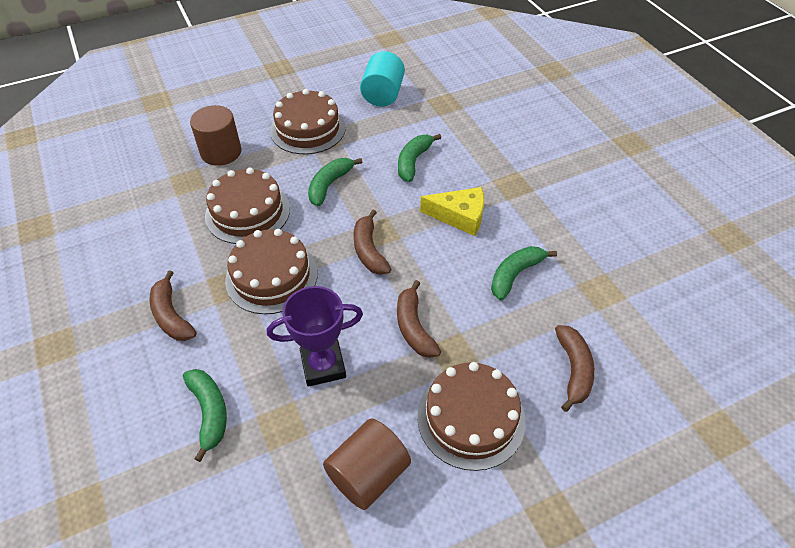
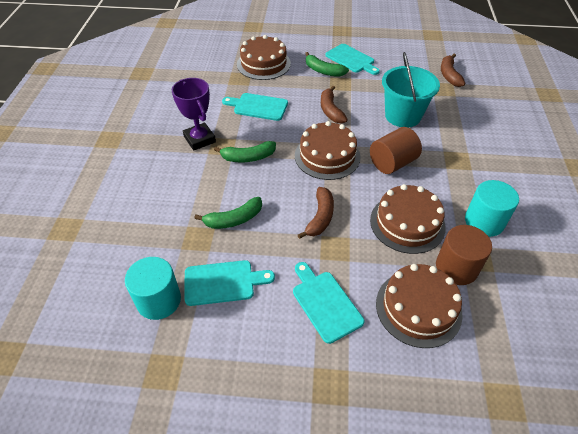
brown banana: [150,270,197,341] [354,210,391,275] [397,280,441,358] [555,325,595,412] = 4 -> [298,187,334,239] [321,86,348,124] [441,54,465,87] = 3
green banana: [183,369,227,462] [308,158,363,206] [398,134,441,182] [491,246,557,300] = 4 -> [194,197,262,229] [214,141,276,162] [305,52,349,77] = 3
turquoise bucket: none = 0 -> [382,52,440,128] = 1
turquoise cutting board: none = 0 -> [185,260,275,306] [222,93,288,121] [293,262,364,344] [325,44,380,75] = 4
turquoise cylinder: [360,51,405,107] = 1 -> [125,257,181,320] [465,180,519,237] = 2
yellow cheese: [420,187,484,236] = 1 -> none = 0

